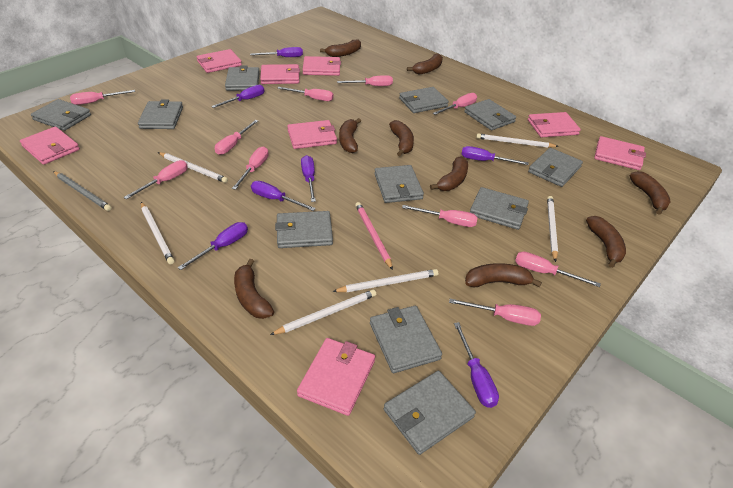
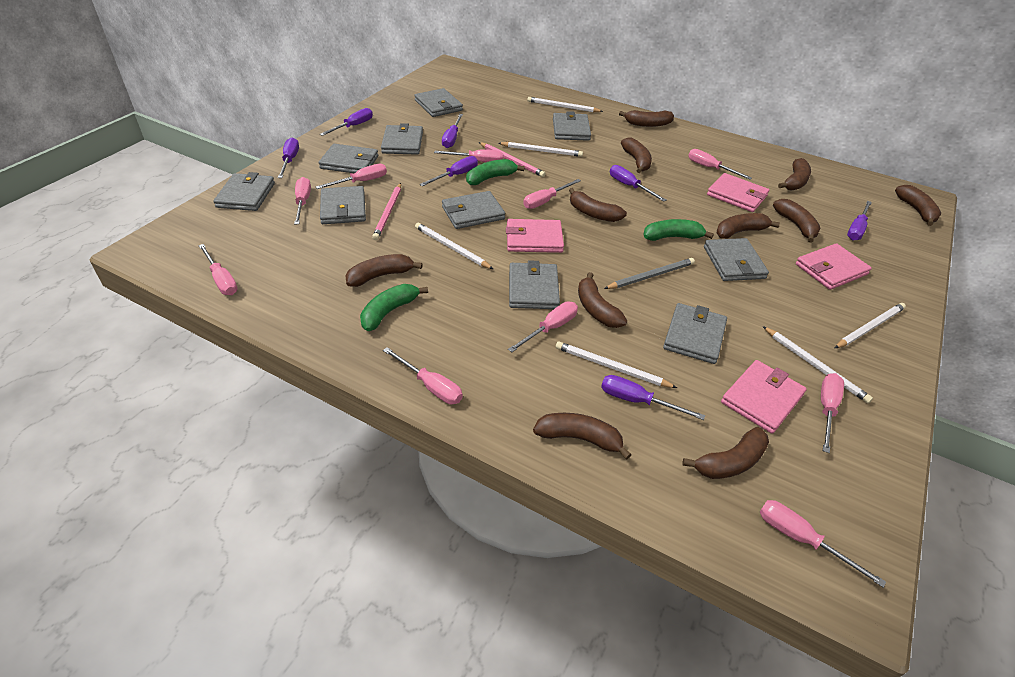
brown banana: [234,259,274,319] [320,40,361,57] [339,118,361,153] [389,120,414,156] [407,54,443,75] [430,156,468,191] [465,263,542,287] [586,216,626,268] [630,171,671,215] = 9 -> [345,254,423,287] [533,413,632,459] [569,188,627,222] [578,272,627,328] [619,110,674,127] [621,138,652,173] [683,427,769,479] [717,213,780,239] [773,199,820,243] [778,158,811,191] [895,185,941,226] = 11
green banana: none = 0 -> [360,284,428,331] [466,159,524,185] [643,219,714,241] = 3
grey wallet: [31,99,91,131] [138,99,183,129] [225,65,260,91] [275,211,333,248] [370,306,442,373] [374,165,424,203] [384,371,476,455] [399,87,449,113] [464,99,516,130] [470,187,529,230] [528,148,583,187] = 11 -> [213,172,275,211] [319,144,378,173] [320,186,366,224] [381,123,423,155] [414,88,463,117] [442,191,505,229] [509,260,560,309] [553,111,591,141] [663,303,727,364] [704,238,769,281] = 10
pink pencil: [355,202,393,270] = 1 -> [372,183,401,240] [479,142,546,177] = 2
pink wallet: [20,126,80,165] [197,49,242,73] [260,64,300,84] [287,120,337,149] [297,338,375,416] [303,56,341,76] [528,112,581,137] [594,136,646,170] = 8 -> [506,219,564,253] [707,173,769,212] [721,360,807,434] [796,243,872,290] = 4

